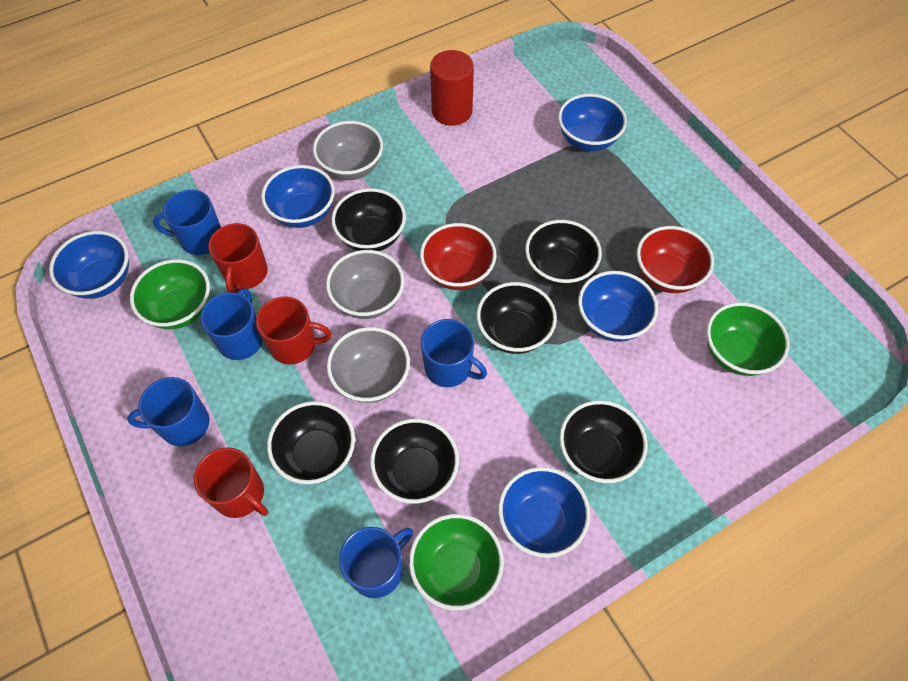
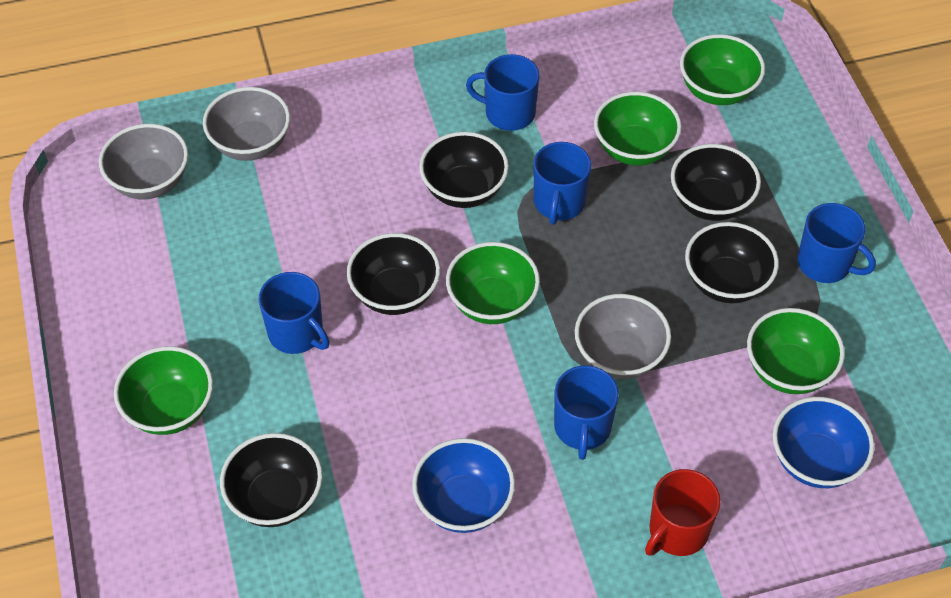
black bowl: [267,401,355,484] [331,188,406,251] [370,419,459,503] [477,282,557,354] [525,220,602,287] [559,400,648,483] = 6 -> [220,433,323,527] [347,233,440,315] [419,132,509,208] [671,144,761,221] [685,222,779,303] = 5
blue bowl: [49,231,129,299] [261,165,335,228] [498,467,590,558] [558,94,627,151] [578,271,658,342] = 5 -> [412,438,515,533] [773,397,875,488] = 2
green bowl: [130,259,210,329] [409,514,504,610] [706,302,790,376] = 3 -> [114,346,213,435] [446,242,540,324] [594,92,682,166] [680,34,765,105] [747,308,845,394] = 5
red bowl: [420,223,496,290] [637,226,714,293] = 2 -> none = 0
red cylinder: [430,50,474,126] = 1 -> none = 0
red mug: [194,447,268,518] [208,223,268,293] [256,297,331,364] = 3 -> [645,469,721,556] = 1

